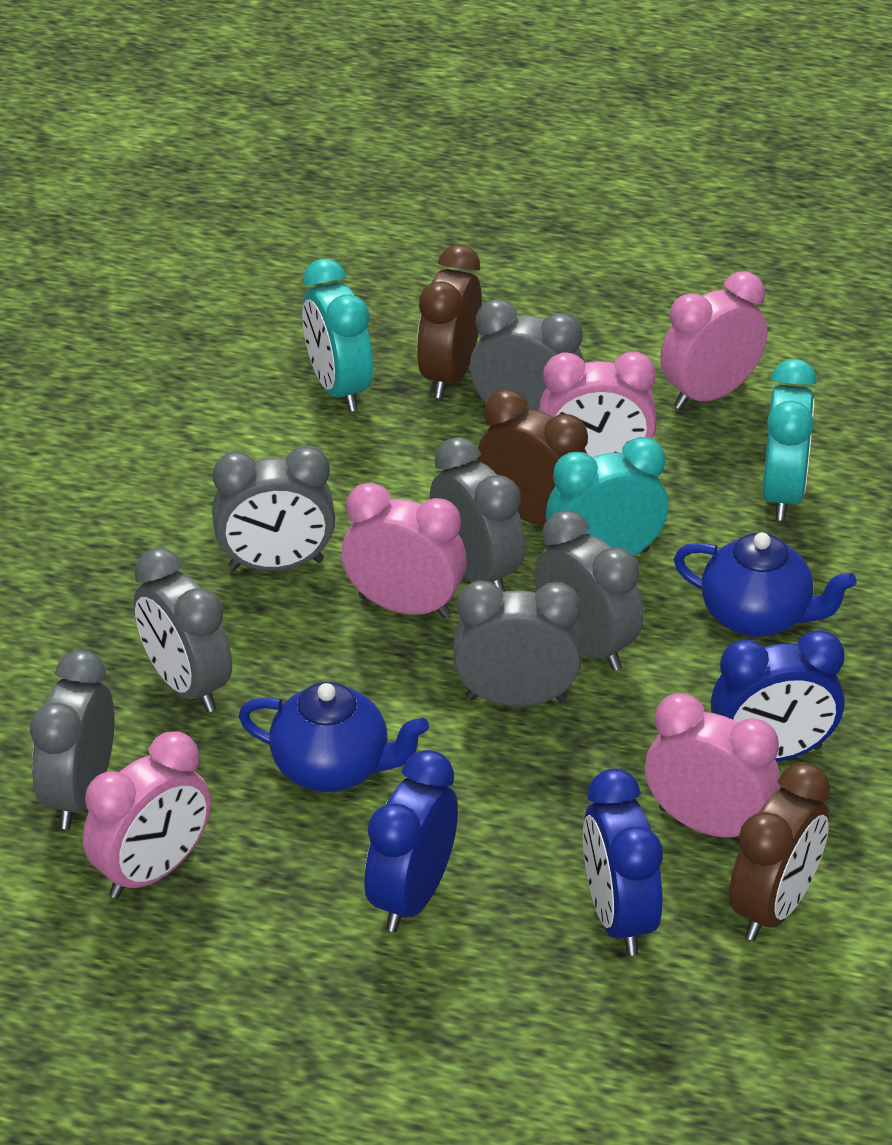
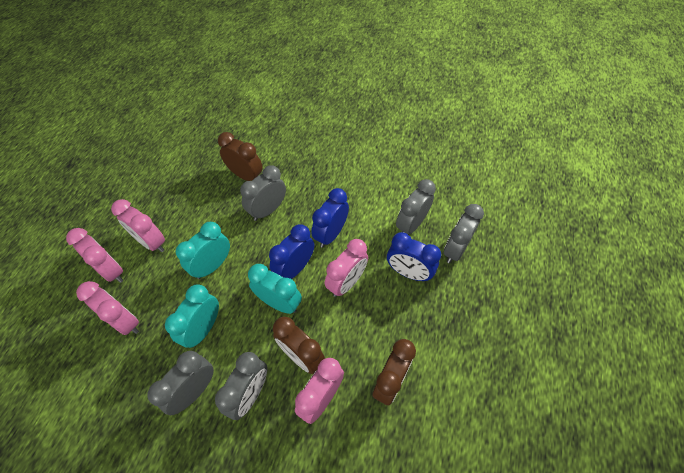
blue teapot: [238,682,429,792] [674,533,857,637] = 2 -> none = 0
grey clock: [30,650,114,829] [133,548,232,712] [212,446,335,571] [430,437,525,592] [453,580,582,707] [470,299,585,411] [535,510,644,671] = 7 -> [147,351,214,415] [215,352,268,420] [240,165,286,221] [396,179,436,234] [444,204,484,263] = 5

